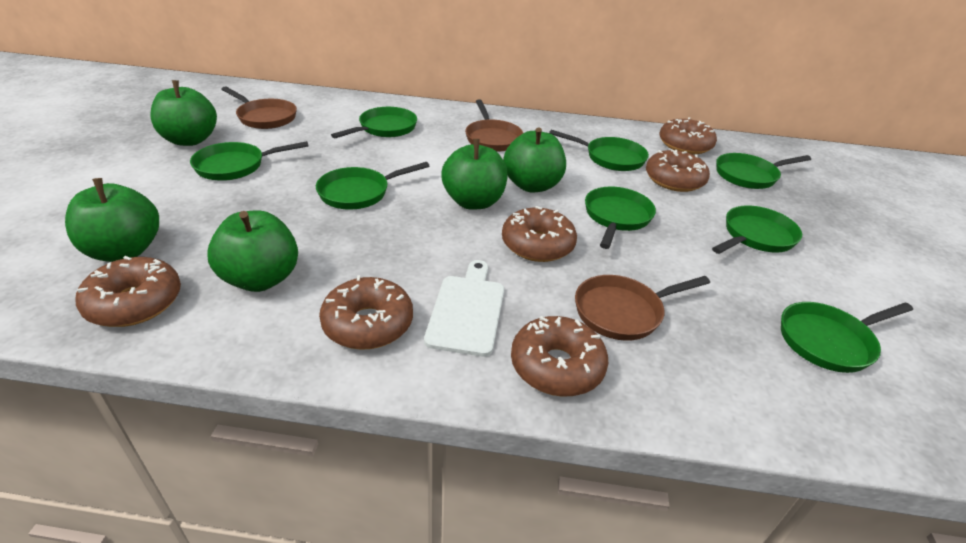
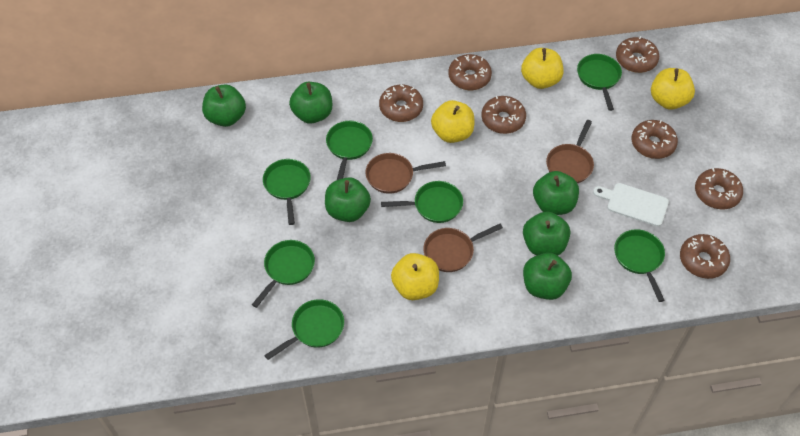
brown donut: [75,256,181,327] [319,275,413,350] [502,206,577,262] [511,316,608,397] [646,150,710,192] [659,117,717,154] = 6 -> [379,85,423,122] [448,54,492,90] [481,96,526,134] [616,36,659,73] [631,120,678,159] [680,234,730,279] [695,168,743,209] = 7
green apple: [65,178,159,262] [150,80,217,146] [207,210,298,292] [441,139,508,210] [503,127,566,193] = 5 -> [202,85,246,127] [289,82,332,124] [325,177,371,222] [523,211,570,256] [523,253,572,300] [533,171,579,215] = 6
green pan: [190,141,309,181] [316,162,430,209] [331,107,417,138] [549,130,649,171] [585,187,656,249] [712,205,802,254] [716,153,811,189] [781,302,913,373] = 8 -> [252,240,315,308] [263,159,311,225] [264,299,344,360] [326,121,373,180] [381,181,463,223] [577,54,622,111] [614,229,665,302] = 7
yellow apple: none = 0 -> [391,253,439,300] [431,100,474,143] [521,48,563,89] [651,68,695,109] = 4

